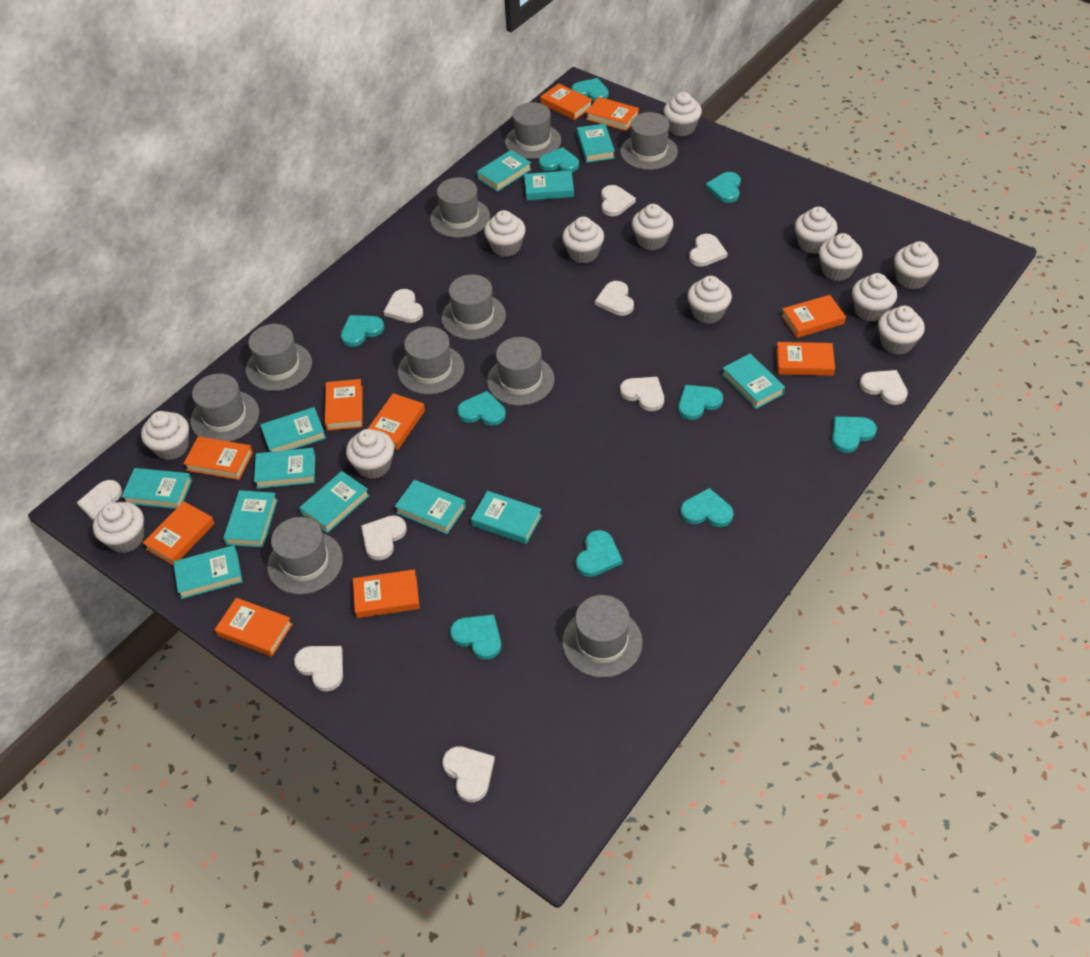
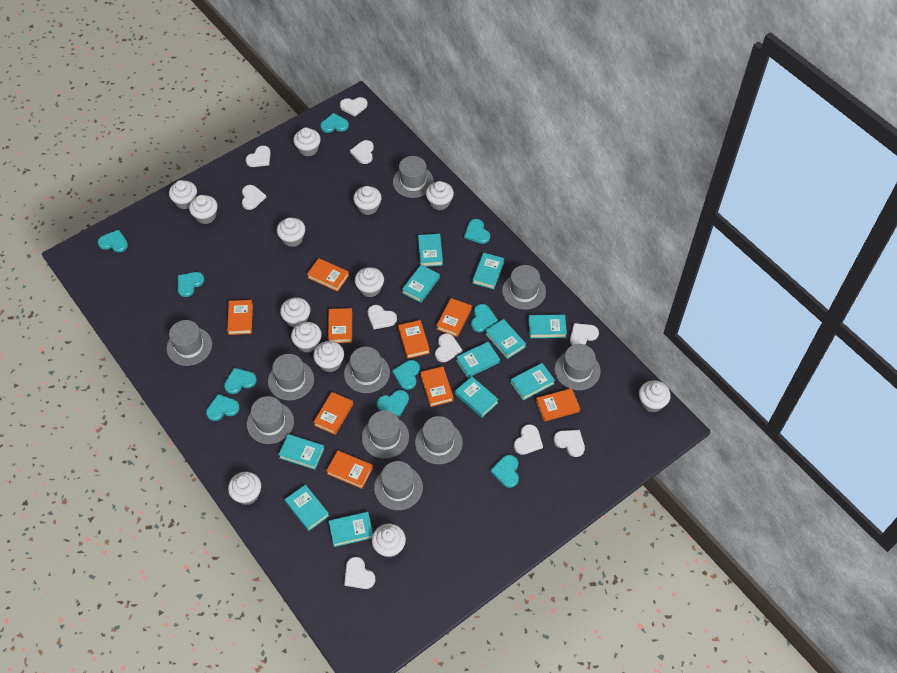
orange book: [143,502,215,566] [183,437,253,480] [215,598,293,657] [325,379,362,431] [353,569,420,618] [368,393,425,450] [540,84,593,120] [586,97,639,131] [776,342,835,376] [781,295,846,338] = 10 -> [227,300,253,335] [307,258,349,292] [313,392,353,435] [326,451,373,489] [328,308,352,343] [398,320,430,359] [420,366,454,407] [436,298,472,337] [536,388,580,422] = 9
turquoise book: [121,468,192,509] [173,545,243,599] [223,490,278,548] [254,448,315,489] [260,407,326,452] [299,471,370,533] [395,480,466,534] [471,491,542,544] [477,150,532,192] [524,170,574,200] [577,124,615,163] [722,354,785,409] = 12 -> [278,434,324,470] [285,485,329,531] [329,512,373,547] [402,265,440,303] [418,234,443,267] [455,376,499,418] [456,342,500,378] [473,253,505,289] [485,319,526,359] [511,363,555,401] [529,315,567,338] = 11

